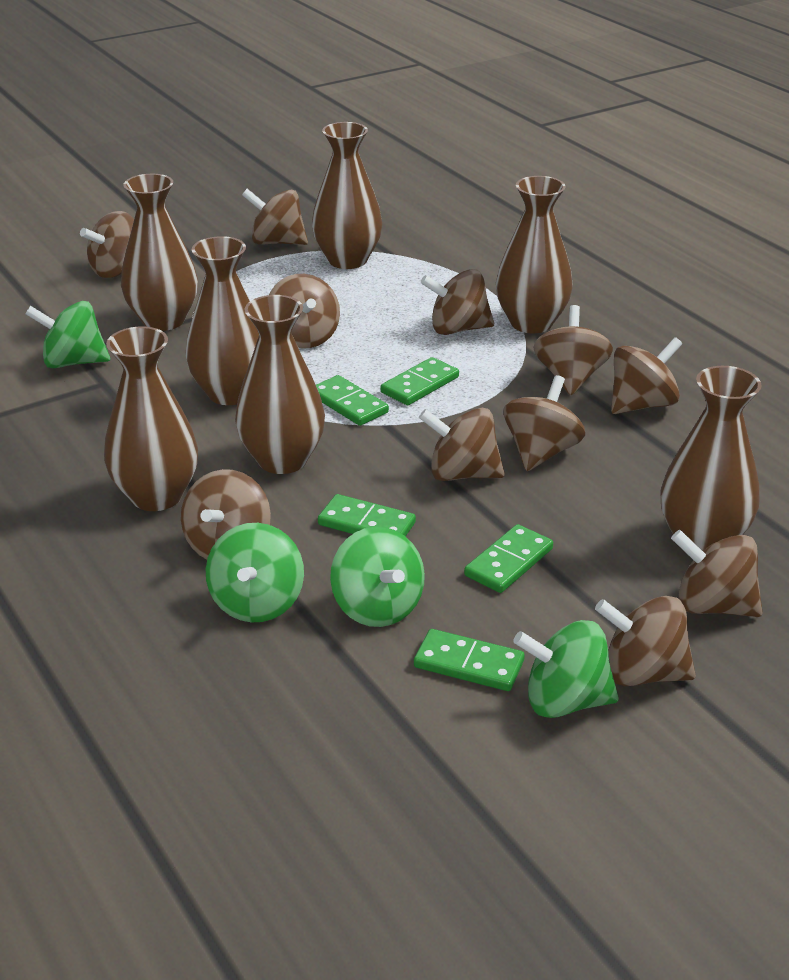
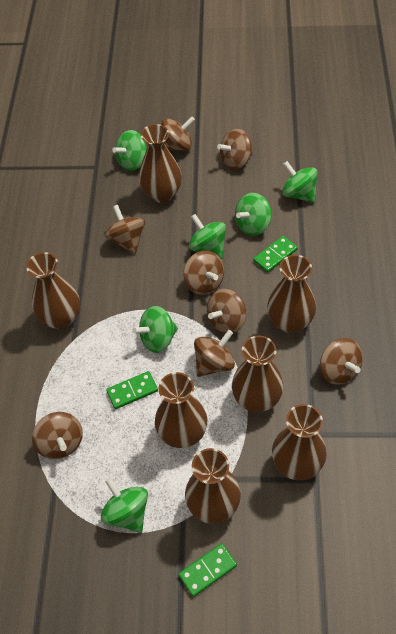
brown spinning top: [80,211,134,278] [181,469,271,559] [242,189,308,245] [269,274,340,348] [419,408,505,481] [421,269,494,335] [503,375,585,471] [533,305,613,395] [595,596,696,686] [611,337,682,414] [671,530,763,617] = 11 -> [32,412,83,459] [105,205,145,254] [162,116,195,151] [183,250,224,295] [194,330,235,377] [207,289,246,334] [217,129,253,170] [320,338,363,385] = 8
green domino: [316,375,389,426] [318,494,416,536] [381,357,459,405] [414,629,525,691] [464,524,553,593] = 5 -> [106,371,158,409] [179,543,237,597] [253,236,298,273] = 3
green spinning top: [25,301,110,368] [206,523,304,622] [330,527,425,627] [513,620,619,718] = 4 -> [101,478,148,533] [112,130,147,171] [132,306,178,353] [189,214,226,259] [235,193,272,236] [282,161,318,203] = 6

